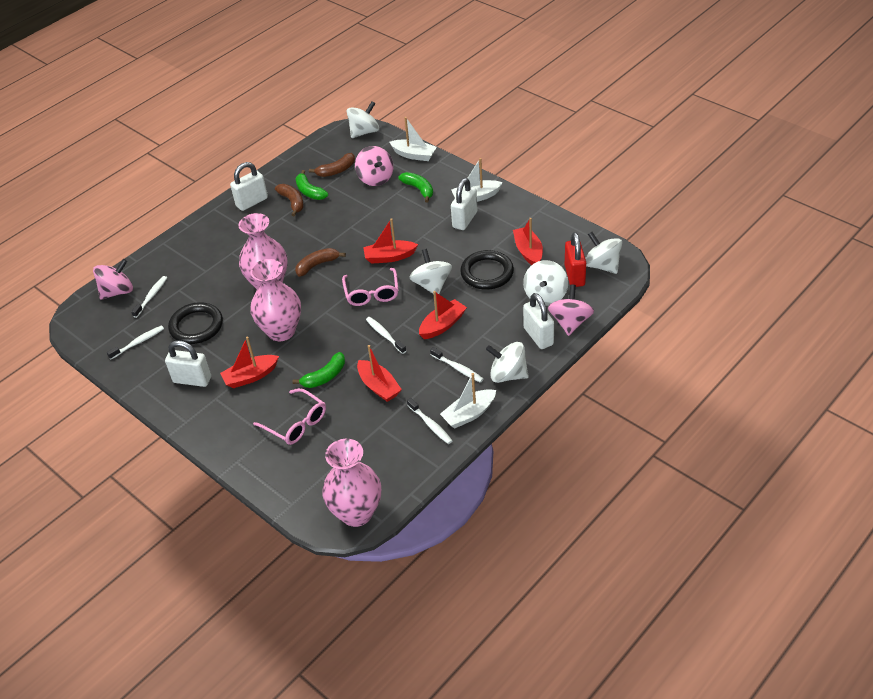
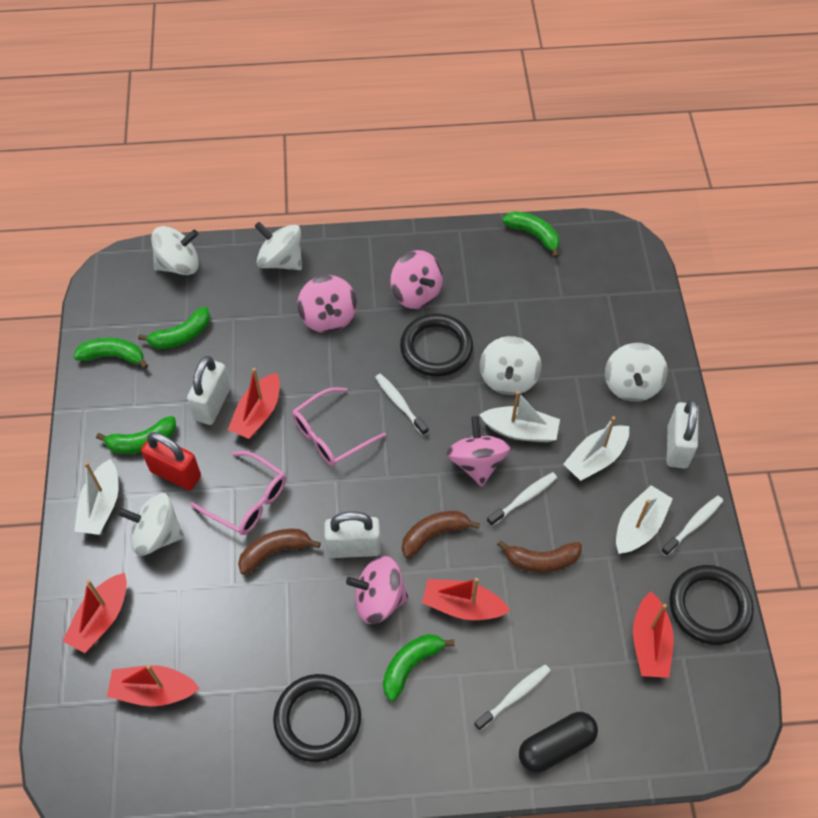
black capsule: none = 0 -> [519,712,598,773] = 1
black ring: [168,302,223,344] [460,250,514,290] = 2 -> [273,674,361,762] [400,314,473,377] [670,565,754,645] = 3
green banana: [292,352,345,388] [296,170,328,200] [398,172,433,203] = 3 -> [73,338,148,369] [96,416,176,454] [138,307,210,349] [383,634,455,701] [502,211,560,258] = 5
pink spinning top: [93,259,133,300] [355,146,393,186] [548,285,594,336] = 3 -> [297,275,357,333] [346,556,409,624] [390,250,443,309] [446,416,511,486] = 4
pink vase: [239,213,288,289] [250,259,301,341] [322,439,381,527] = 3 -> none = 0
white boat: [389,117,437,161] [440,373,496,429] [451,158,503,202] = 3 -> [74,459,119,535] [479,391,560,442] [563,416,629,481] [616,485,673,554] = 4
white padlock: [165,340,211,387] [230,162,268,211] [451,178,477,230] [523,293,554,349] = 4 -> [187,356,231,425] [324,511,381,558] [667,399,698,469] = 3
white toothbrush: [107,325,164,359] [131,276,167,318] [366,317,406,354] [407,398,453,444] [430,347,484,383] = 5 -> [375,374,428,436] [474,664,551,731] [487,472,557,527] [661,496,723,556] = 4

